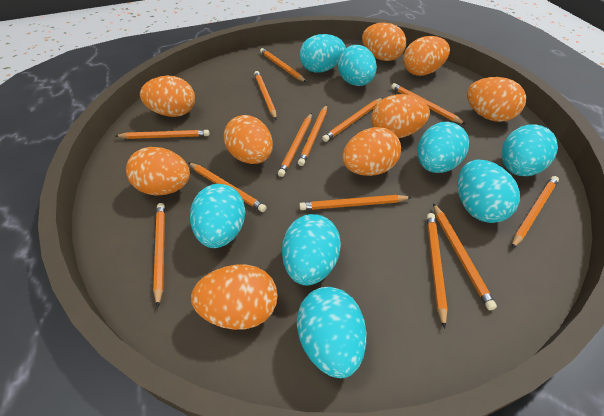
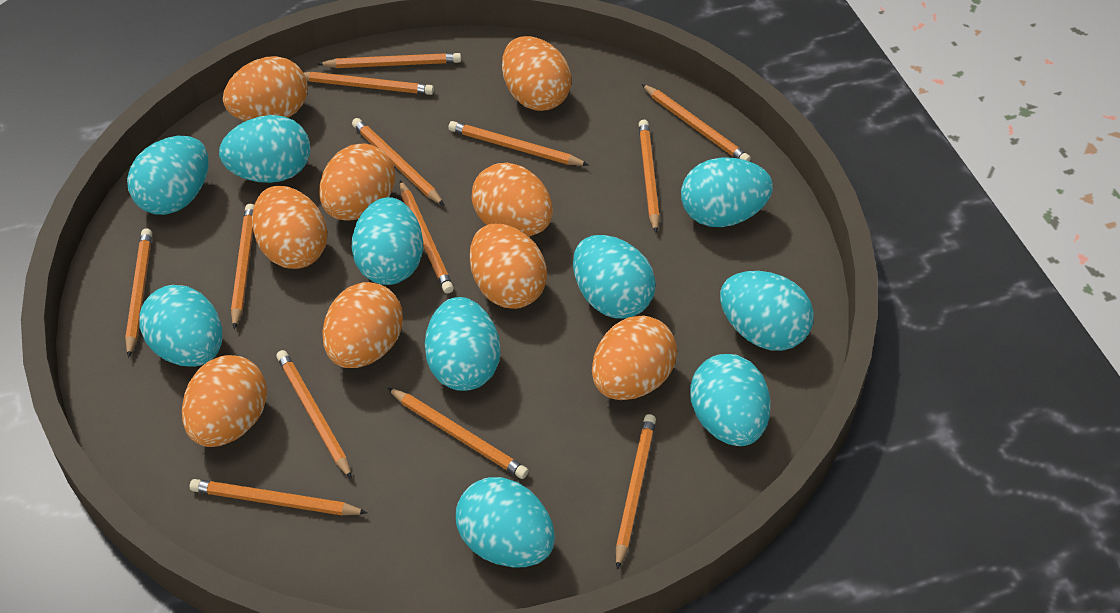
turquoise egg: [190,184,245,248] [282,214,341,286] [297,287,367,378] [299,34,346,73] [338,45,377,86] [417,122,469,173] [457,160,520,223] [501,124,558,176] = 8 -> [127,136,209,215] [139,285,222,367] [219,115,310,183] [352,197,423,285] [425,297,500,391] [456,477,555,567] [573,235,656,319] [681,158,773,227] [690,354,771,446] [720,271,814,351] = 10

